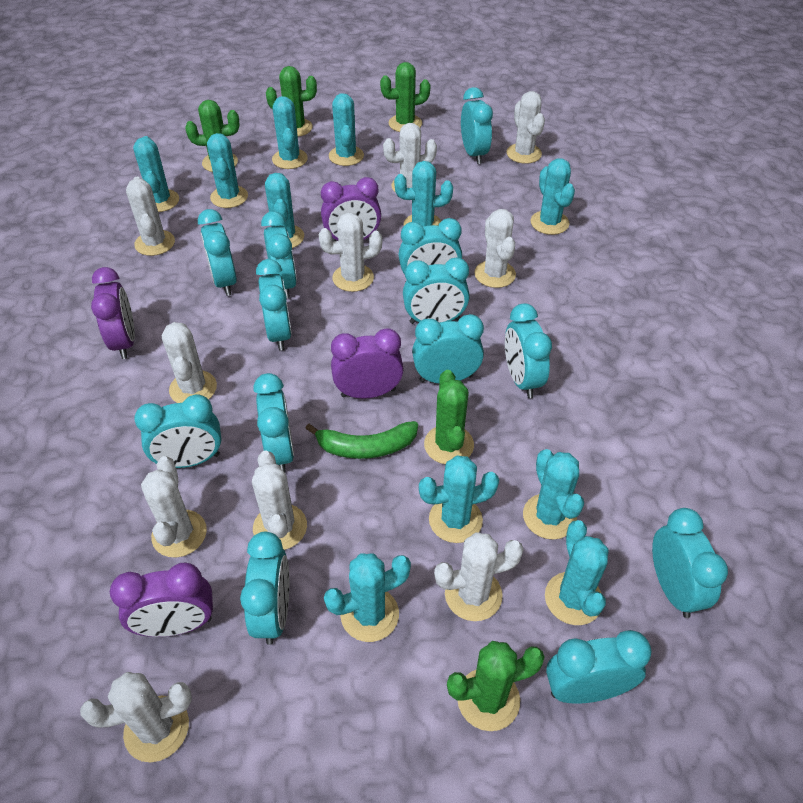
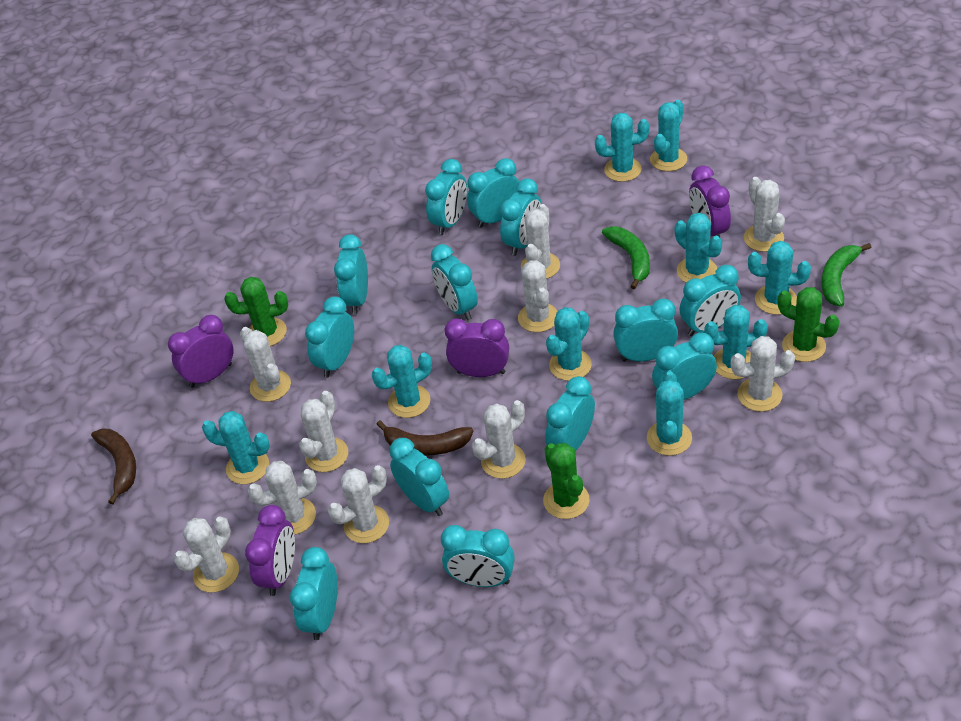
brown banana: none = 0 -> [91,428,136,504] [376,420,473,456] = 2
green banana: [305,421,418,459] = 1 -> [602,226,650,290] [822,243,872,307] = 2
green cactus: [185,100,239,172] [266,66,317,137] [380,62,430,132] [424,370,474,464] [447,641,545,731] = 5 -> [224,277,288,346] [543,443,590,519] [777,287,840,362] = 3
turquoise cactus: [133,136,179,212] [207,133,248,208] [265,173,304,248] [272,96,308,169] [324,553,411,642] [329,93,364,166] [394,161,453,227] [419,455,499,543] [523,449,584,540] [531,158,575,235] [545,520,609,625] = 11 -> [202,411,270,484] [372,345,432,418] [546,307,592,381] [595,113,649,182] [647,371,692,456] [650,100,687,171] [675,213,722,283] [704,305,768,380] [748,241,811,315] = 9

